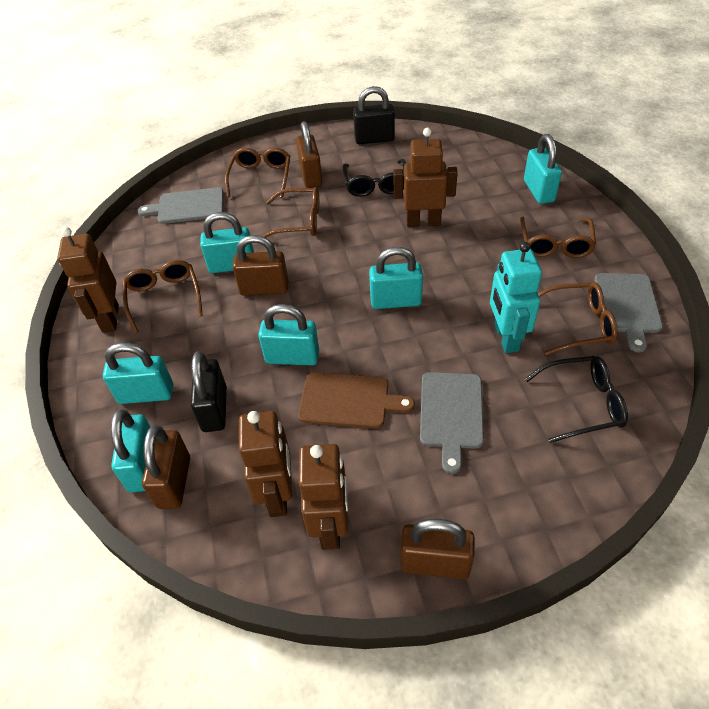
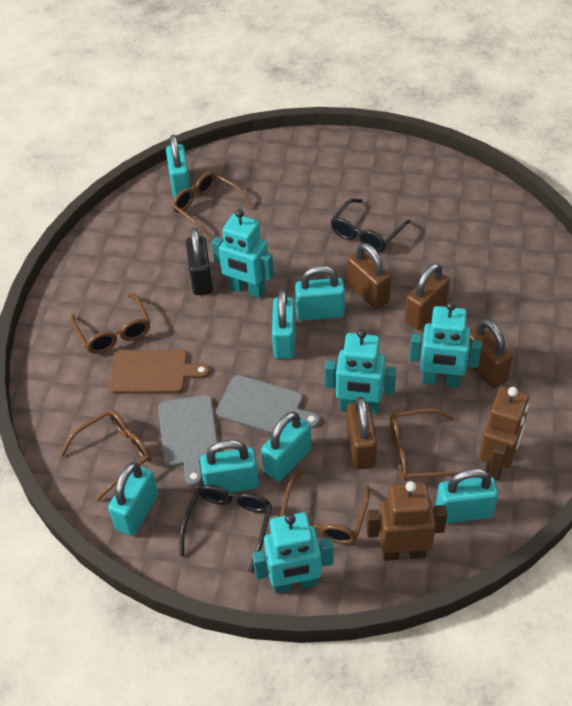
black padlock: [190,351,227,432] [353,86,395,144] = 2 -> [186,228,213,295] = 1
brown robot: [57,227,119,333] [239,411,292,517] [299,444,348,550] [393,128,458,227] = 4 -> [366,481,447,561] [479,387,529,481] = 2
grey cutting board: [138,187,224,224] [420,372,484,474] [594,273,663,352] = 3 -> [159,395,219,486] [216,375,320,434] = 2
turquoise padlock: [103,343,173,404] [111,409,150,492] [200,212,254,273] [258,304,319,365] [369,247,423,309] [524,134,562,204] = 6 -> [108,462,158,536] [166,135,191,198] [200,439,259,493] [261,412,311,482] [272,290,296,359] [295,265,345,321] [436,468,498,523] = 7
turquoise robot: [490,242,542,353] = 1 -> [212,209,274,298] [252,512,334,594] [325,329,396,414] [409,301,482,387] = 4

